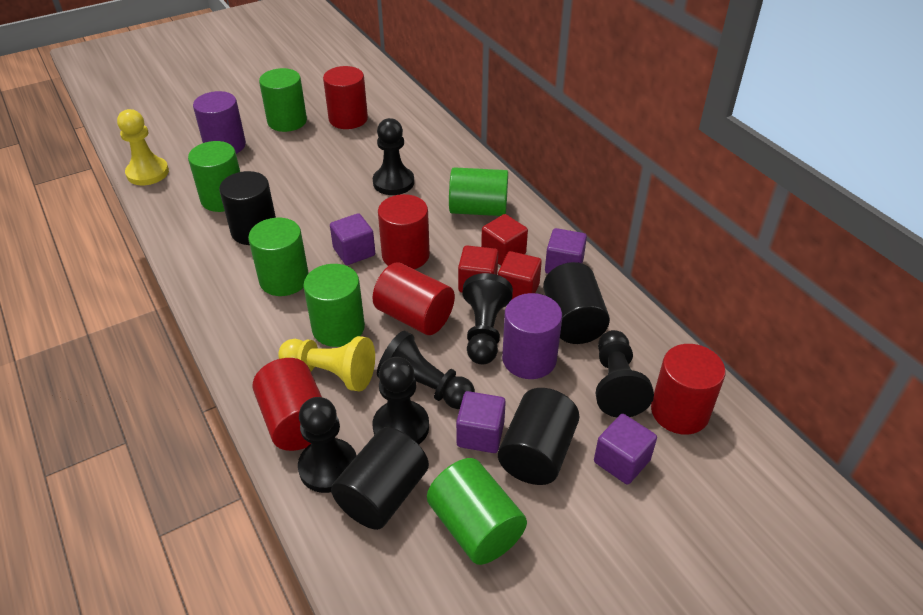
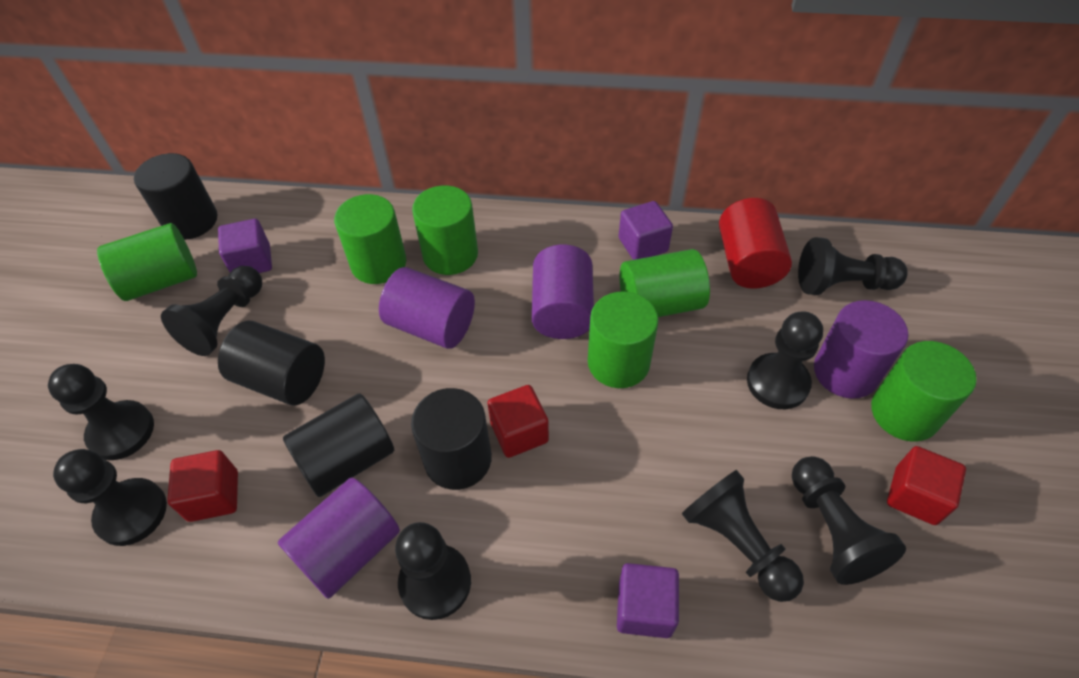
black pawn: [298,397,357,493] [373,118,414,195] [373,357,429,445] [377,330,475,409] [463,273,513,364] [596,330,654,417] = 6 -> [48,364,154,460] [53,449,167,546] [161,266,262,356] [395,522,471,620] [682,470,804,602] [747,312,823,409] [792,456,906,585] [798,237,908,295] = 8
purple cube: [330,213,375,265] [456,391,506,453] [545,228,587,274] [594,414,657,484] = 4 -> [218,219,272,273] [617,563,679,638] [619,201,673,260] = 3
purple cylinder: [193,91,246,154] [502,293,562,379] = 2 -> [278,477,400,599] [379,267,475,349] [532,245,594,339] [814,300,908,399] = 4
red cylinder: [252,358,322,451] [323,66,368,129] [373,262,455,335] [378,194,430,269] [651,344,726,435] = 5 -> [719,198,792,289] = 1
yellow pawn: [117,109,169,185] [278,336,375,392] = 2 -> none = 0

